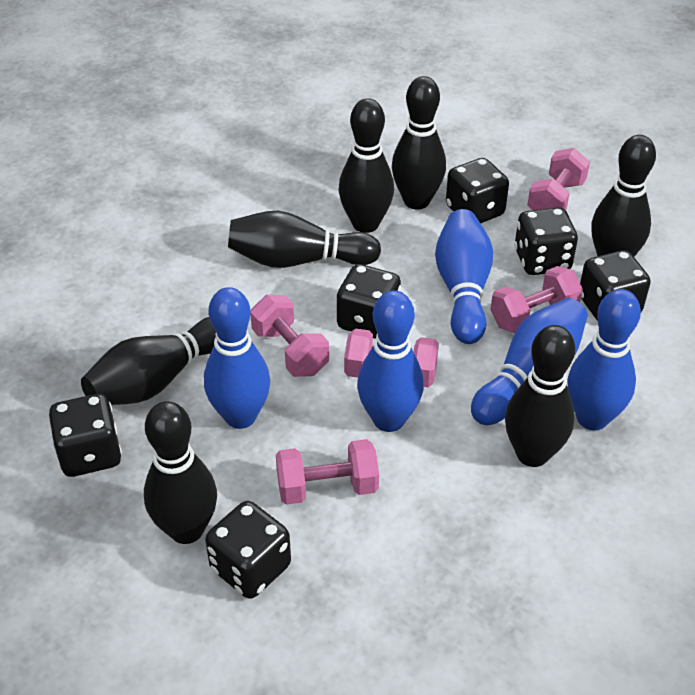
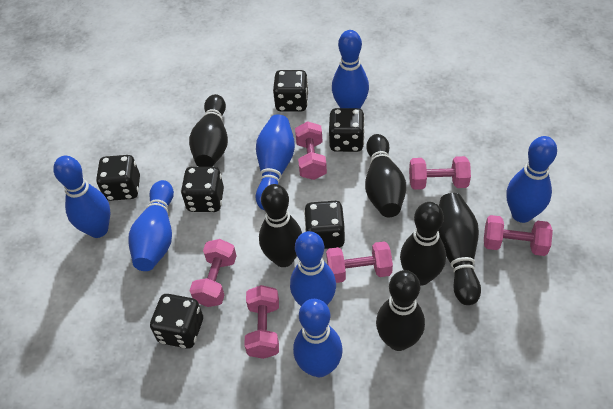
black bowling pin: [81,317,216,405] [144,401,217,544] [228,211,381,268] [338,98,394,233] [392,76,446,210] [505,325,575,467] [592,135,656,256] = 7 -> [189,94,228,167] [259,184,302,267] [365,134,406,217] [376,270,425,351] [400,202,446,286] [438,193,481,305] = 6
blue bowling pin: [204,287,270,429] [357,291,424,432] [435,209,493,344] [471,298,588,425] [567,289,641,430] = 5 -> [53,156,110,238] [128,180,174,271] [256,114,295,210] [290,231,336,306] [293,299,343,377] [332,30,369,109] [506,136,557,223] = 7
pink dumbbell: [250,295,329,377] [276,439,379,505] [344,329,439,387] [490,266,583,333] [527,148,590,210] = 5 -> [189,239,237,307] [244,285,279,359] [295,121,327,180] [326,241,393,283] [409,156,471,190] [484,215,553,256] = 6

